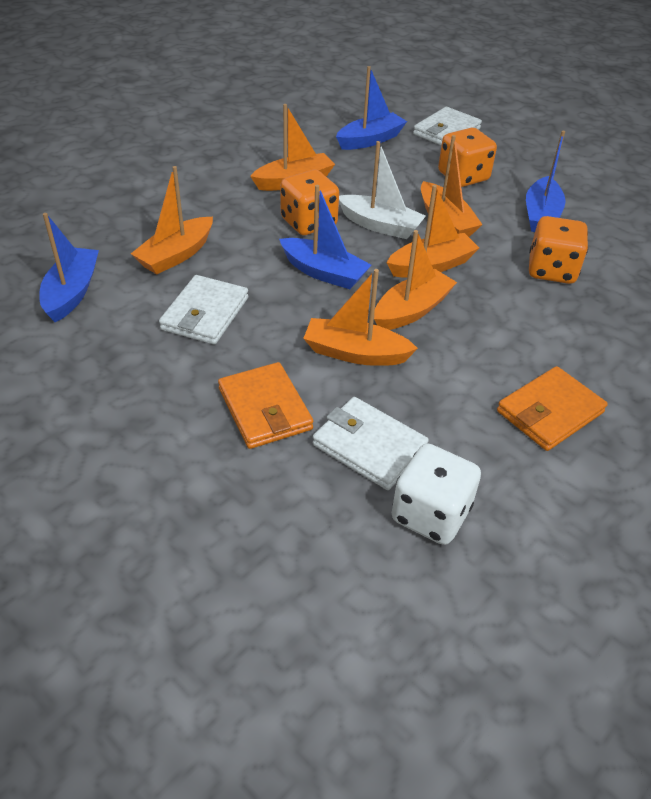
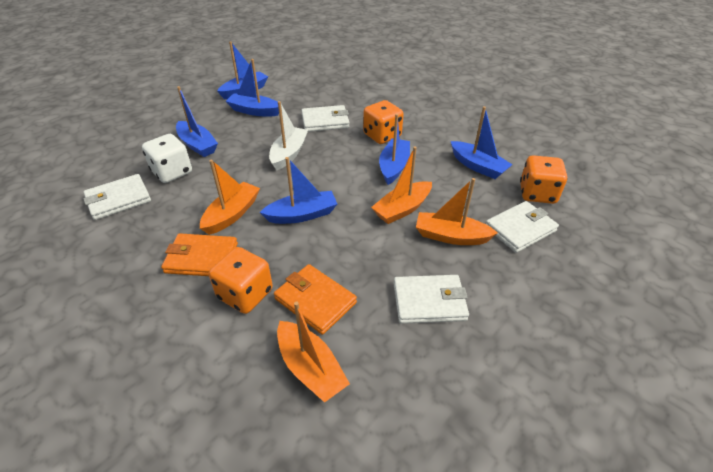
blue boat: [39,213,99,322] [279,185,371,289] [336,66,407,150] [526,131,566,232] = 4 -> [176,86,218,157] [217,41,268,99] [226,59,279,116] [260,157,337,224] [379,114,410,185] [451,106,513,179] = 6
orange boat: [131,166,213,274] [250,104,335,191] [303,269,418,366] [374,230,457,330] [387,185,479,278] [421,135,483,237] = 6 -> [200,160,260,235] [277,301,350,403] [371,147,432,224] [416,178,498,245] = 4
white wallet: [159,275,248,344] [313,397,429,490] [413,107,482,145] = 3 -> [83,174,151,220] [301,105,350,132] [393,275,469,324] [486,201,559,253] = 4

